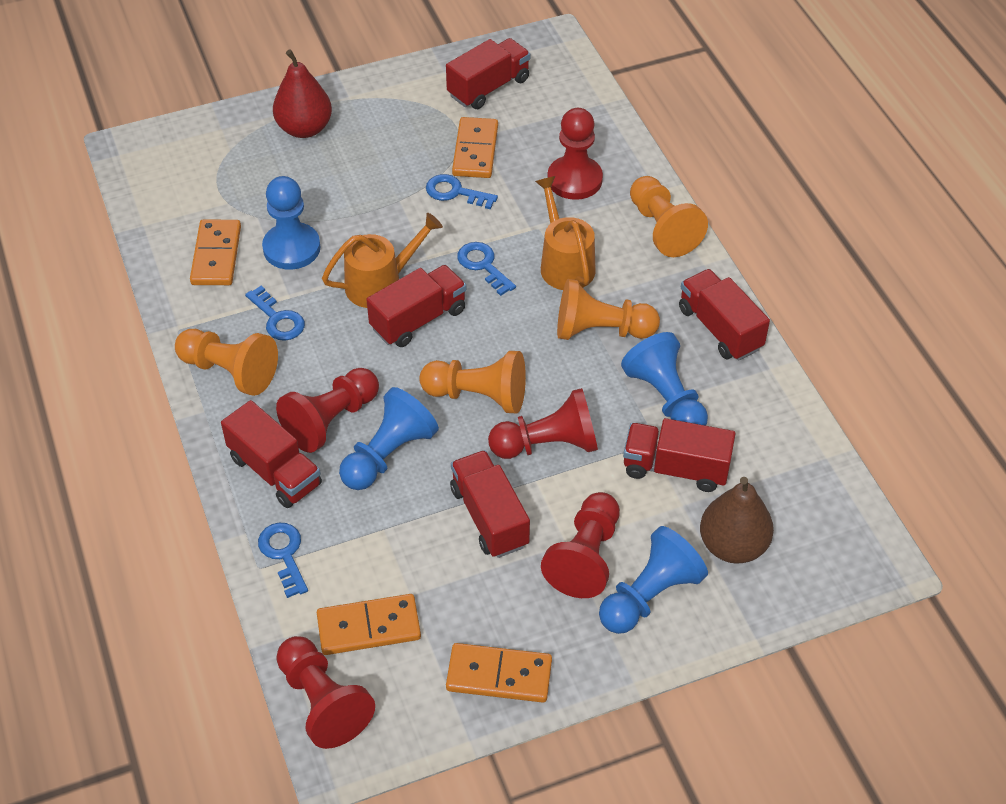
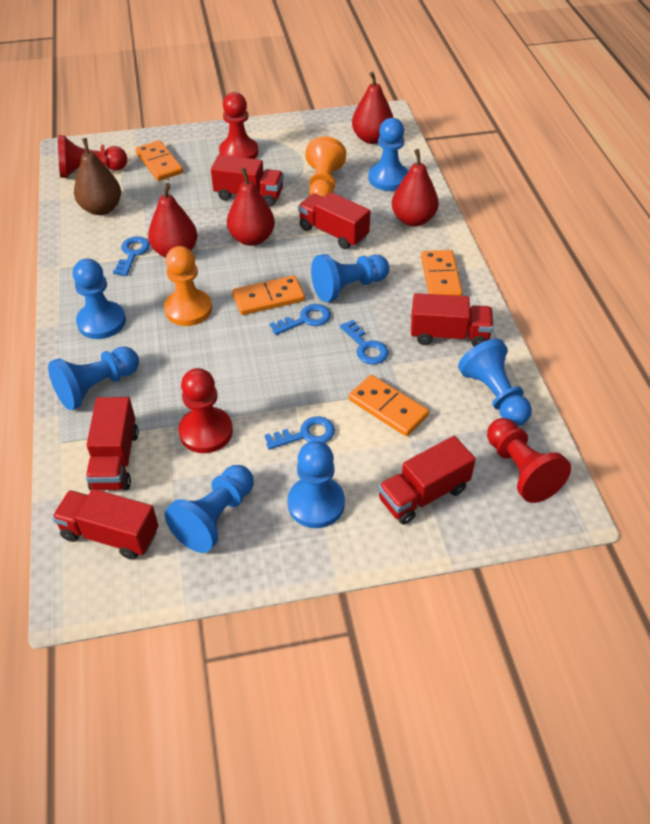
blue pawn: [262,176,320,270] [339,387,439,490] [599,526,708,634] [621,332,708,426] = 4 -> [48,346,139,410] [73,259,126,339] [165,465,254,553] [288,441,345,528] [311,254,389,302] [368,118,408,191] [458,339,532,426] = 7
orange pawn: [175,329,278,396] [419,351,526,413] [557,279,660,340] [630,176,708,257] = 4 -> [164,246,212,326] [305,136,346,197] = 2
orange watering can: [322,213,443,308] [535,176,596,290] = 2 -> none = 0
red pawn: [276,368,379,453] [277,636,375,749] [488,388,598,459] [541,492,620,598] [547,108,603,200] = 5 -> [58,135,127,178] [179,368,233,453] [219,92,258,159] [487,418,571,503] = 4
red pear: [273,50,332,138] = 1 -> [148,183,197,258] [227,168,275,246] [352,71,393,144] [392,149,439,227] = 4

